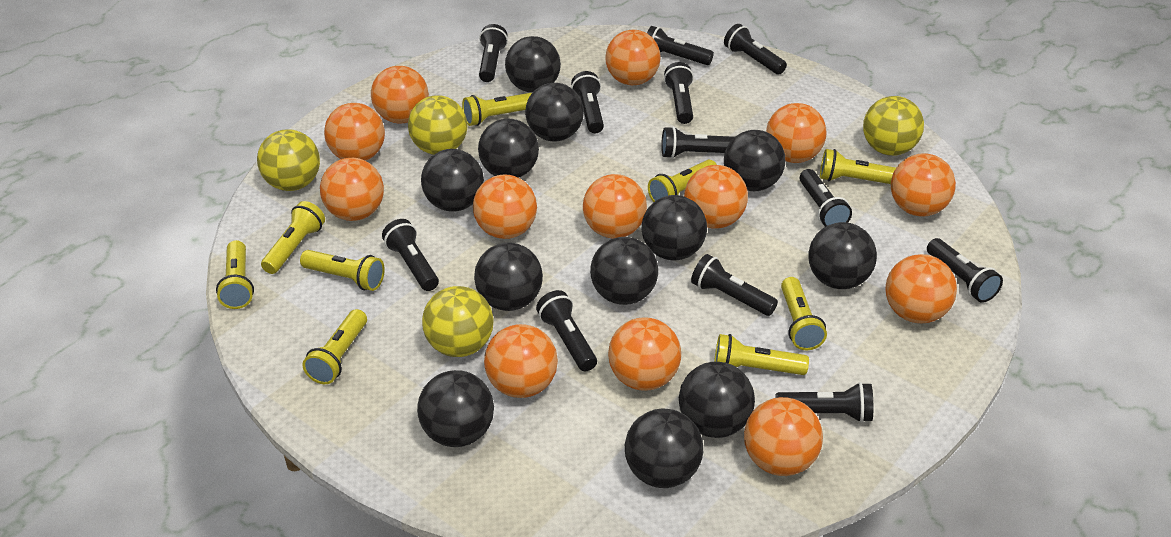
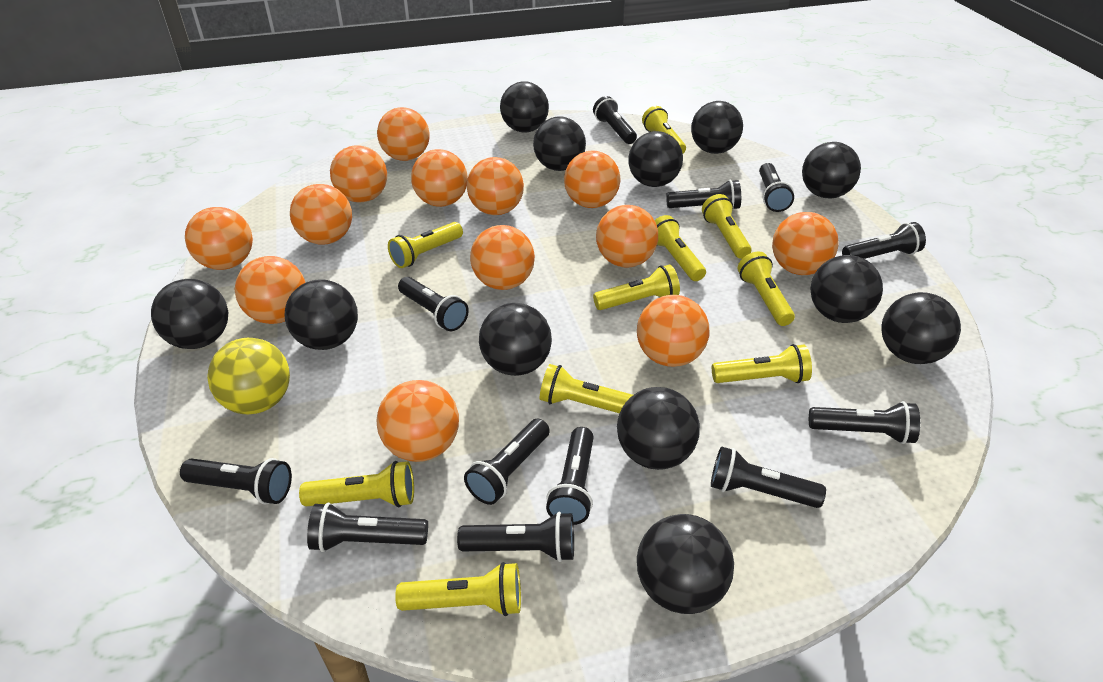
yellow ball: [257,129,320,191] [408,95,468,155] [422,286,494,357] [863,96,924,156] = 4 -> [207,338,290,414] = 1
yellow flashlight: [216,240,254,309] [261,201,325,274] [300,250,385,291] [303,309,367,384] [462,93,532,126] [648,160,717,202] [714,334,809,375] [781,277,827,350] [820,149,896,184] = 9 -> [299,461,414,507] [388,222,463,268] [395,562,521,616] [540,364,633,413] [593,265,680,310] [642,106,686,153] [655,215,706,281] [702,194,751,259] [712,344,812,383] [737,252,795,326] = 10

